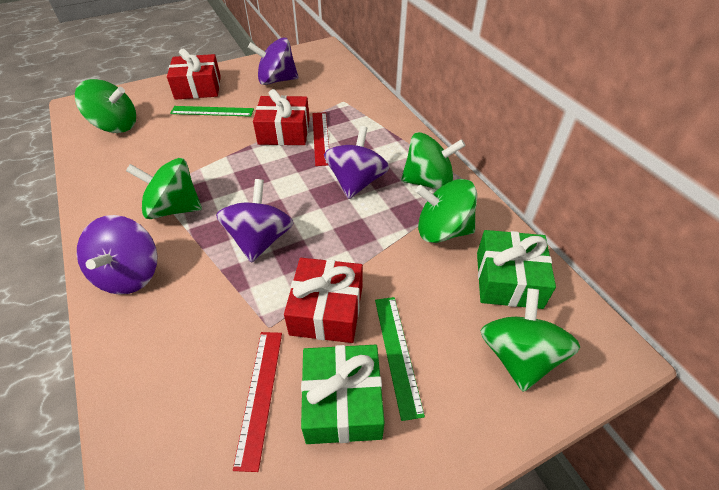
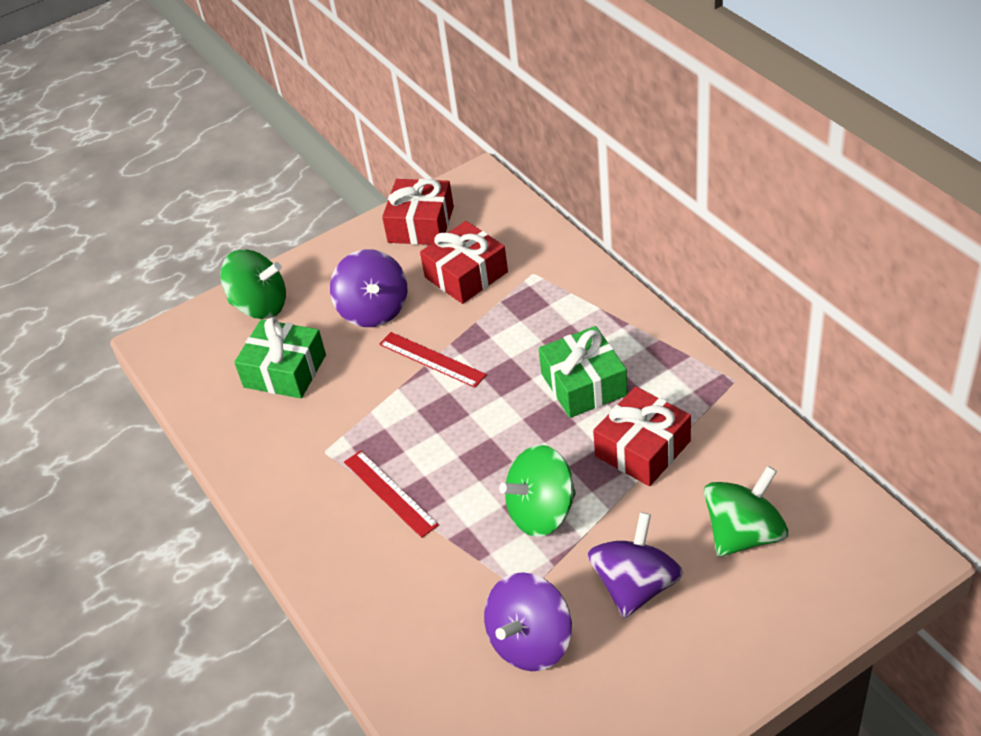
green ruler: [170,106,254,117] [375,297,425,421] = 2 -> none = 0
green spinning top: [75,79,136,133] [126,158,202,219] [401,132,465,190] [415,179,477,243] [480,288,580,392] = 5 -> [220,249,286,319] [499,445,576,537] [704,466,788,557] = 3
purple spinning top: [77,215,158,295] [216,179,293,263] [248,37,299,85] [324,126,389,199] = 4 -> [330,249,407,327] [484,572,572,671] [588,512,683,618] = 3

